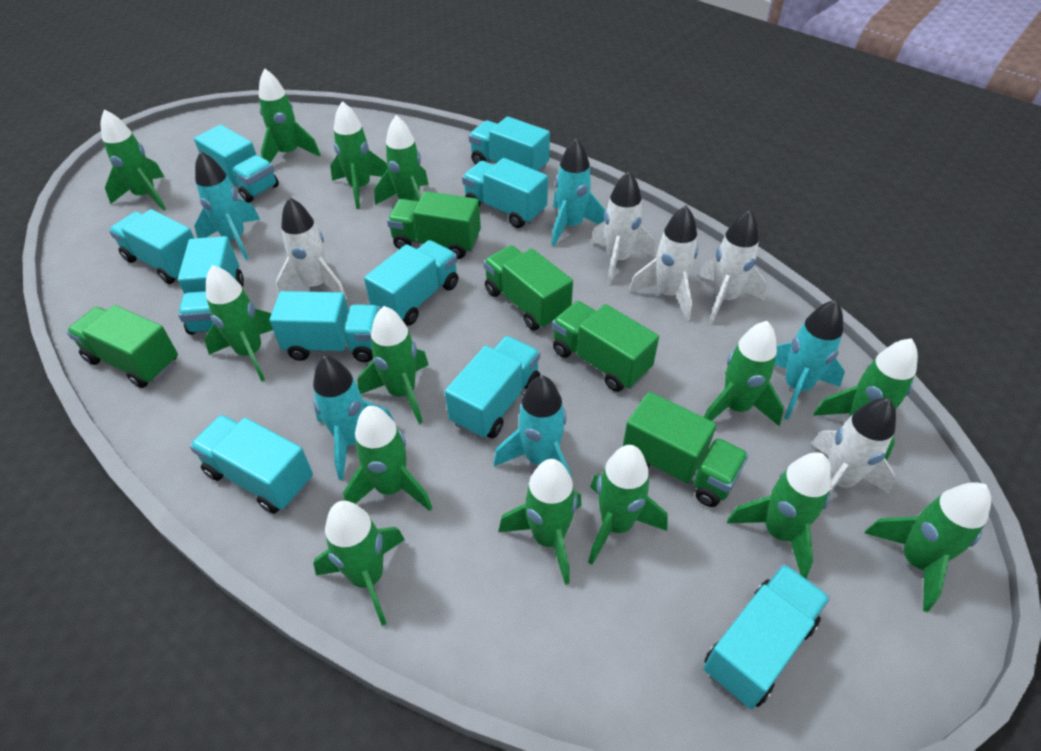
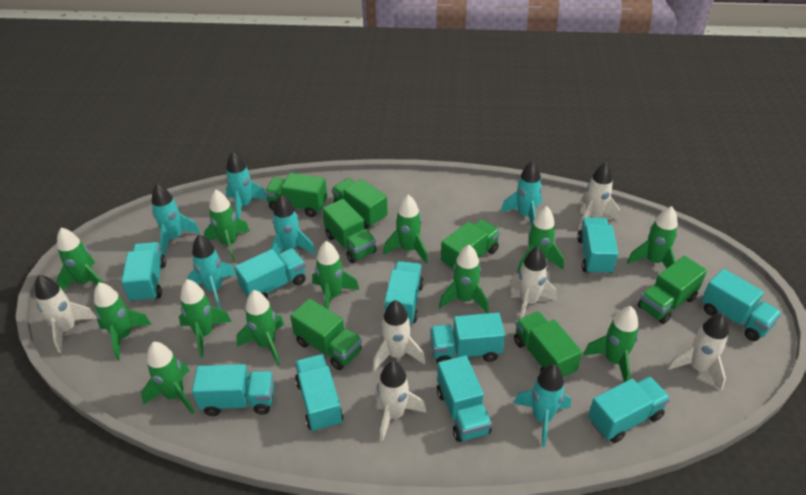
green rocket: [101,109,166,211] [204,265,273,382] [259,69,321,163] [313,501,405,626] [330,101,388,209] [343,406,432,511] [357,306,429,424] [374,115,429,205] [498,459,582,585] [588,445,668,565] [704,321,784,426] [727,452,832,579] [813,338,918,461] [864,482,991,612] = 14 -> [56,228,103,291] [94,282,152,360] [141,342,195,415] [179,279,232,357] [204,190,250,262] [237,290,284,365] [312,241,359,310] [383,195,428,264] [439,245,489,313] [517,206,564,274] [583,306,639,382] [627,206,678,269] = 12
green truck: [66,305,178,388] [387,191,481,259] [483,245,573,330] [552,301,659,392] [623,392,749,507] = 5 -> [265,173,327,217] [290,299,362,370] [322,199,377,263] [332,178,388,229] [441,219,500,272] [514,311,582,379] [638,256,707,324] = 7
turquoise rocket: [194,151,260,260] [313,356,394,480] [494,375,572,479] [551,138,606,246] [774,300,845,420] = 5 -> [152,184,201,255] [187,235,236,309] [226,151,267,219] [270,195,316,255] [501,161,542,225] [514,364,571,447] = 6
white rocket: [276,197,347,299] [591,171,654,285] [629,206,698,321] [698,210,767,324] [811,398,896,494] = 5 -> [35,275,97,353] [373,300,425,371] [375,361,427,441] [509,247,557,319] [579,162,620,230] [667,313,729,390] = 6

